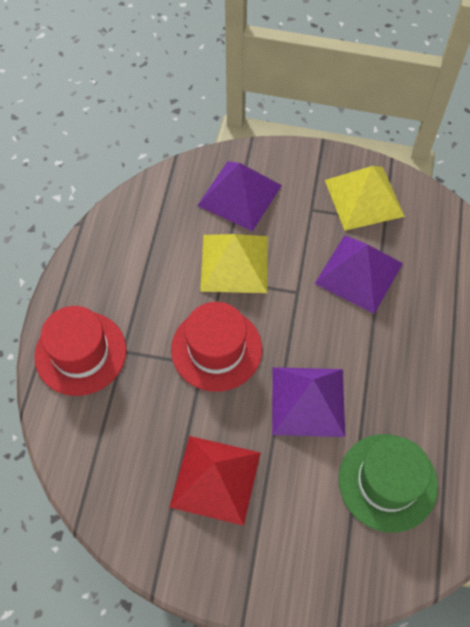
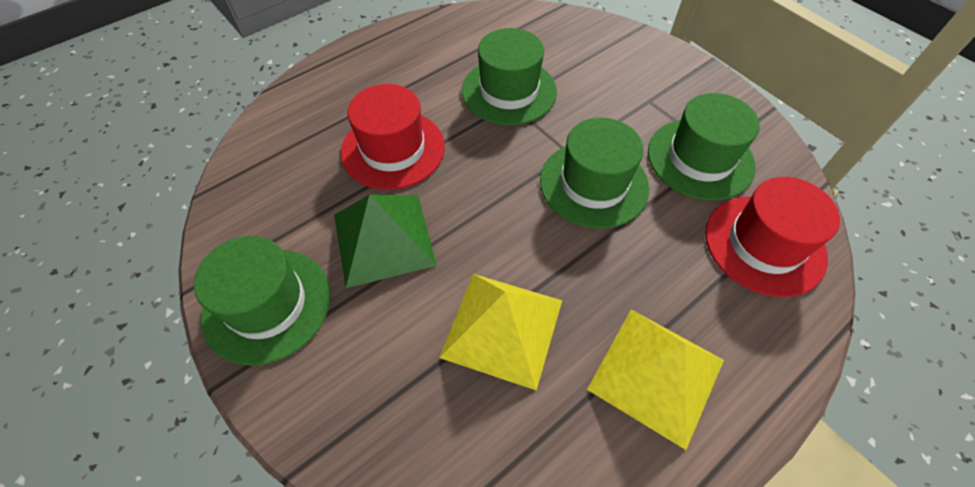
green hat: [338,434,438,533] = 1 -> [194,236,331,366] [462,28,557,125] [540,118,649,229] [648,93,760,201] = 4
green pyramid: none = 0 -> [334,194,437,288] = 1
purple pyramid: [197,161,282,231] [272,367,345,437] [315,235,403,314] = 3 -> none = 0
red pyramid: [169,436,261,526] = 1 -> none = 0

